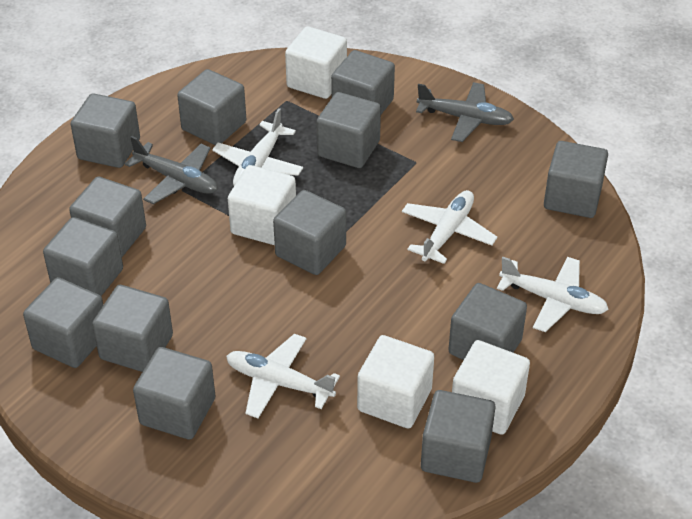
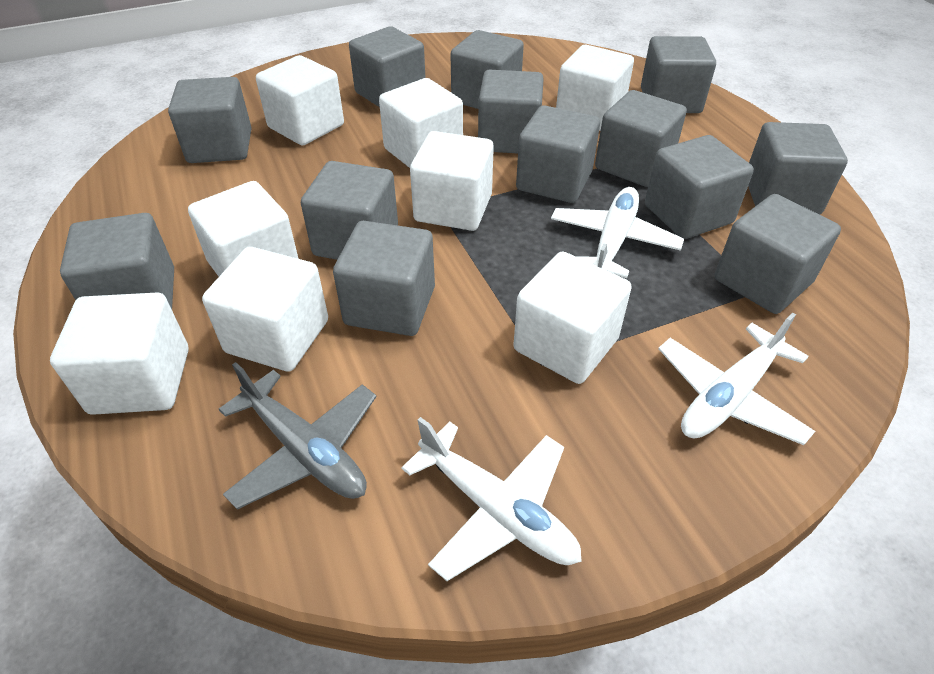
grey plane: [125,136,218,204] [416,82,514,142] = 2 -> [218,362,376,510] = 1
white cube: [228,165,296,245] [285,27,347,99] [357,335,434,429] [452,340,530,435] = 4 -> [50,293,189,415] [188,181,299,277] [202,247,328,372] [256,55,344,145] [379,78,463,168] [410,131,494,231] [513,252,632,384] [556,45,634,131] = 8
white plane: [212,108,303,186] [226,334,340,418] [402,190,497,264] [497,257,609,332] = 4 -> [401,417,582,581] [551,187,684,278] [658,312,815,445] = 3

